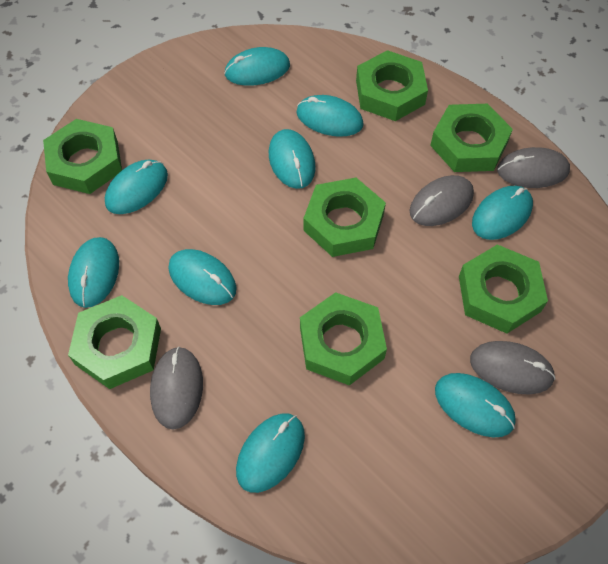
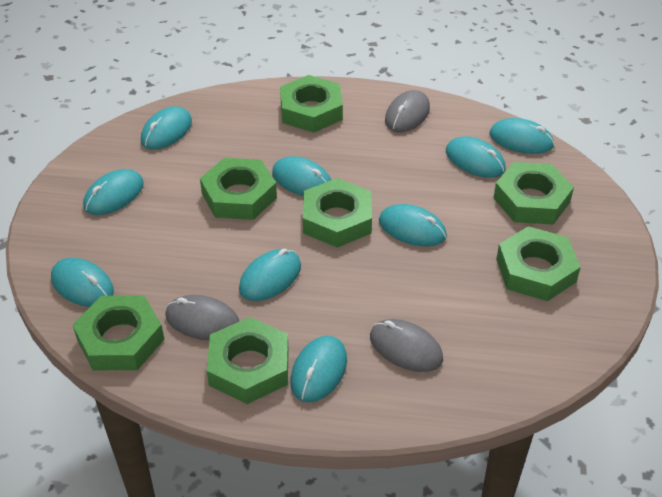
grey mouse: [150,347,203,430] [410,175,474,226] [470,341,556,394] [497,147,570,188] = 4 -> [165,295,239,340] [370,319,443,372] [385,90,430,132] = 3

